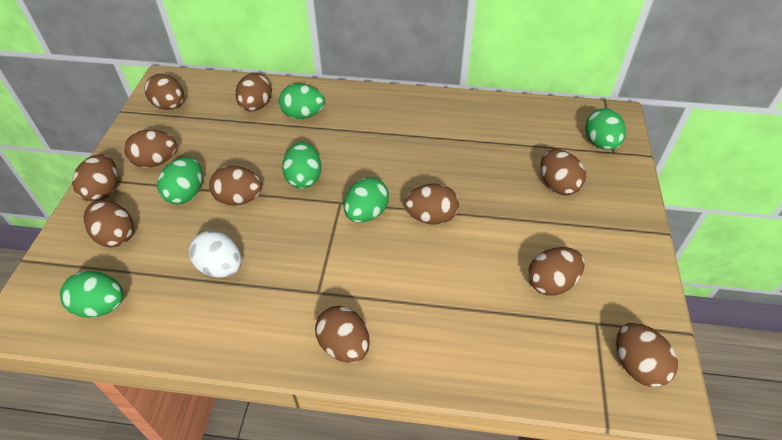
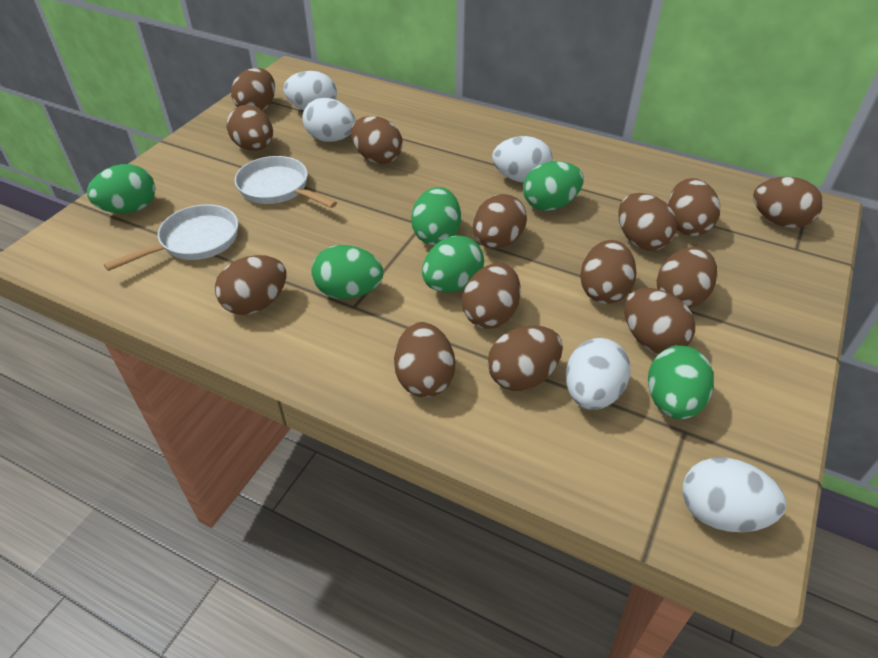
brown egg: [72,154,118,202] [83,200,134,248] [124,130,177,168] [144,74,184,110] [209,166,262,206] [235,73,272,111] [315,306,370,363] [404,184,459,225] [528,247,585,296] [541,149,586,195] [616,323,678,387] = 11 -> [215,255,286,315] [227,105,273,151] [231,68,275,111] [351,116,403,164] [394,322,455,397] [462,263,521,329] [473,194,527,248] [487,325,563,391] [580,240,637,304] [618,193,677,251] [624,288,695,354] [656,247,717,309] [668,178,720,236] [753,177,823,228] = 14
white egg: [189,231,241,278] = 1 -> [283,71,337,110] [302,98,356,142] [492,136,553,183] [566,338,631,410] [683,457,786,532] = 5
white pan: none = 0 -> [104,204,238,271] [235,156,337,208] = 2

